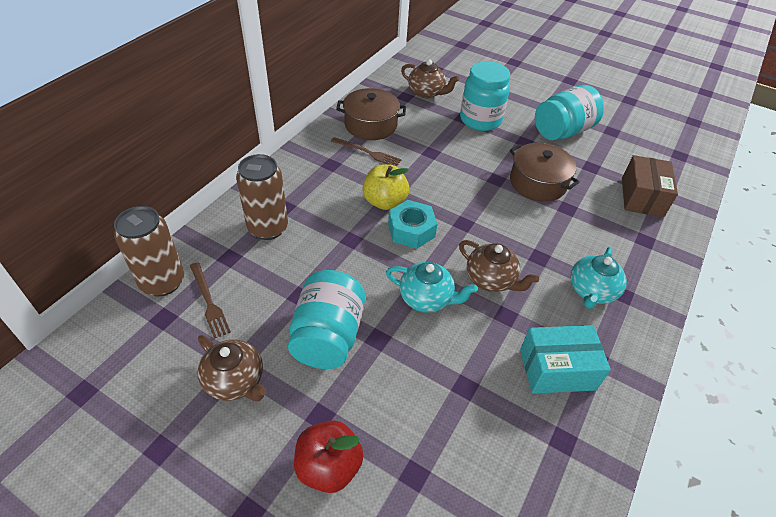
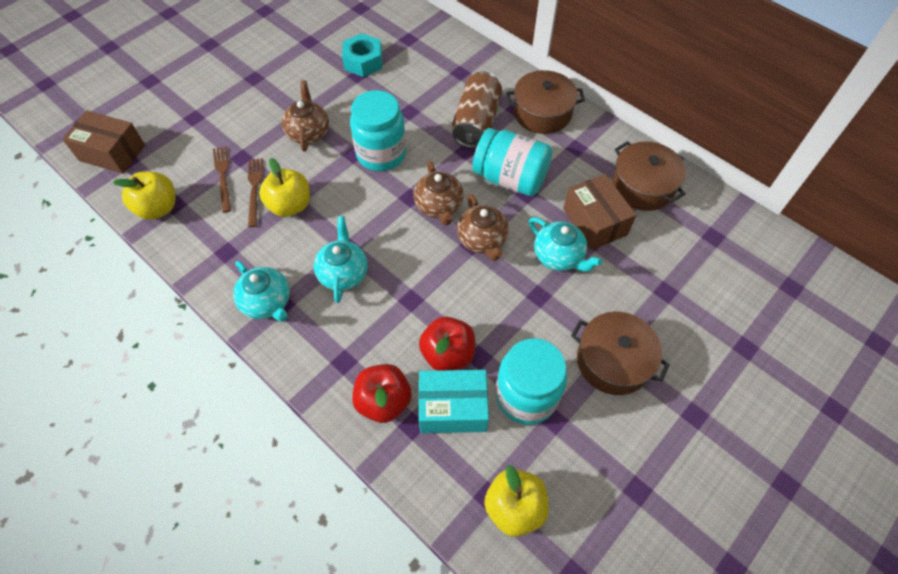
brown box: [622,155,678,217] = 1 -> [62,110,145,174] [563,174,636,250] = 2
brown can: [114,206,184,296] [236,154,288,240] = 2 -> [452,71,502,148] = 1
brown pot: [336,88,406,140] [510,143,580,202] = 2 -> [506,70,585,134] [571,312,670,395] [612,141,686,211] = 3
red apple: [294,420,364,493] = 1 -> [352,364,412,423] [419,317,475,371] = 2
turquoise teapot: [386,262,478,313] [570,247,627,309] = 2 -> [233,261,290,322] [314,216,368,303] [529,217,602,272] = 3
yellow apple: [363,164,409,210] = 1 -> [113,172,175,220] [259,158,310,217] [484,465,549,537] = 3

